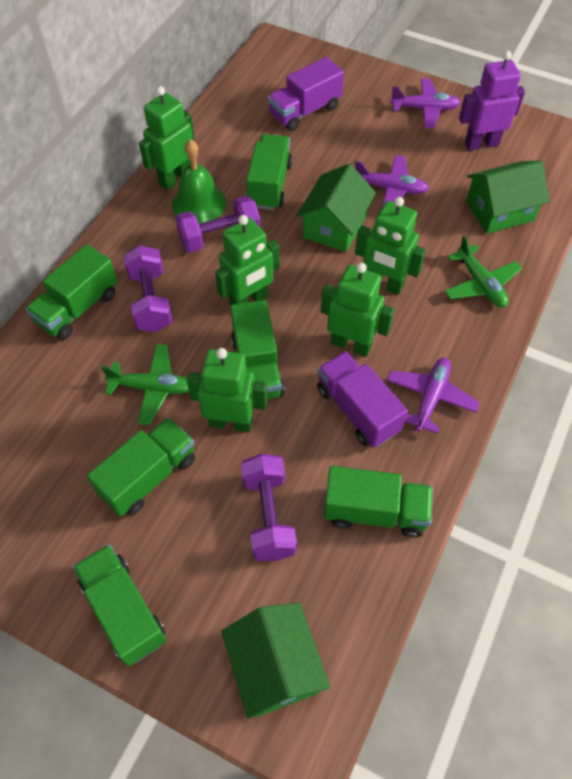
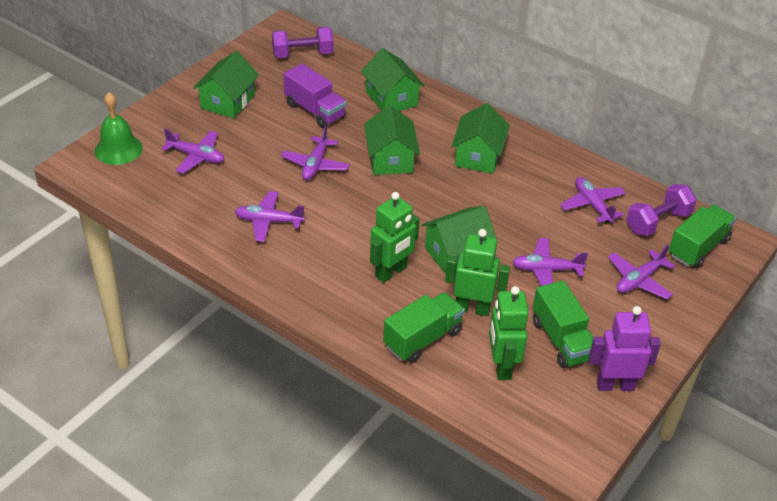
green house: [221,603,330,719] [297,164,376,252] [466,160,549,234] = 3 -> [193,51,259,119] [361,48,425,111] [364,105,420,175] [421,206,498,274] [451,103,510,174] = 5
green plane: [101,344,189,425] [444,235,522,308] = 2 -> none = 0
green robot: [139,86,194,190] [187,348,267,432] [215,215,280,306] [321,263,394,357] [355,197,426,295] = 5 -> [370,192,420,283] [445,229,510,316] [489,286,529,380] = 3
green truck: [26,244,117,340] [73,544,166,666] [87,417,195,517] [231,300,285,399] [246,134,293,210] [324,466,433,538] = 6 -> [383,292,465,363] [532,281,594,368] [669,205,736,269] = 3
purple dumbbell: [124,245,173,332] [175,196,261,252] [241,454,297,561] = 3 -> [272,27,334,58] [626,184,697,236] = 2
purple plane: [355,155,429,207] [387,358,480,434] [390,79,461,128] = 3 -> [161,129,224,173] [235,191,305,242] [281,126,350,180] [513,238,588,286] [560,177,626,224] [608,245,675,299] = 6
purple truck: [268,57,344,131] [317,351,408,448] = 2 -> [284,63,347,128] = 1

